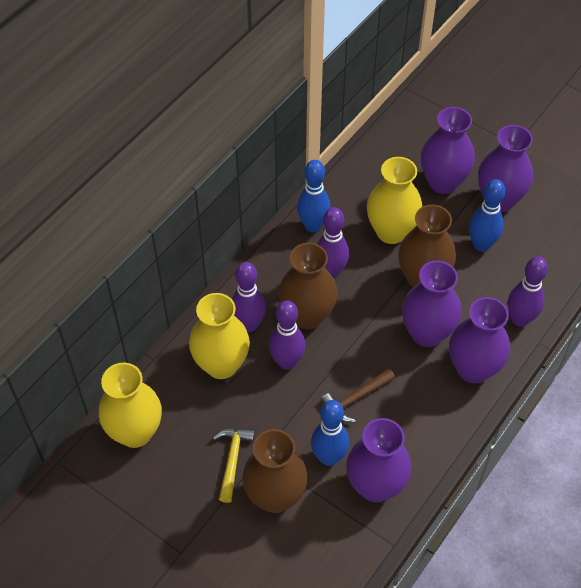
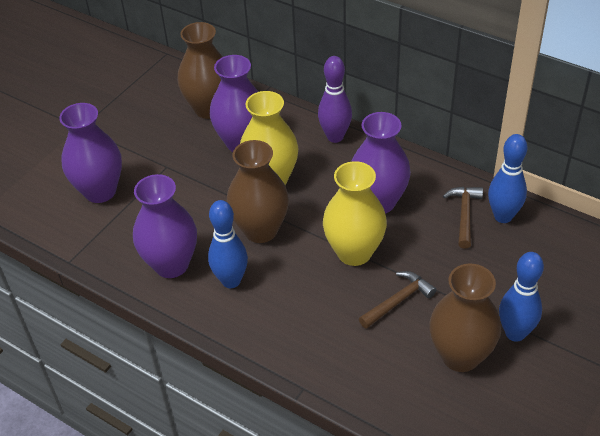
brown hammer: [321,369,395,422] = 1 -> [359,271,436,329] [443,187,483,249] = 2
purple bowling pin: [232,262,266,332] [269,300,305,370] [317,207,349,278] [508,256,548,327] = 4 -> [318,56,352,143] = 1
purple vase: [346,418,411,502] [402,260,461,347] [421,107,475,194] [449,297,510,383] [478,125,533,212] = 5 -> [59,103,122,203] [133,174,197,278] [210,55,258,152] [351,112,411,214] = 4
yellow hammer: [213,428,255,503] = 1 -> none = 0
yellow vase: [99,362,162,448] [189,293,250,379] [367,157,422,244] = 3 -> [240,91,298,185] [323,161,387,266] = 2

